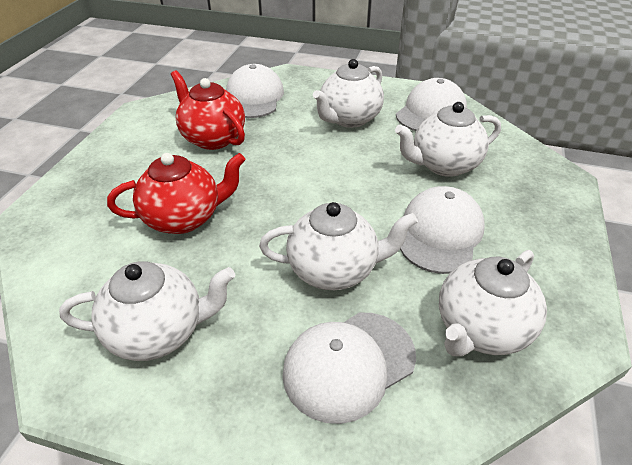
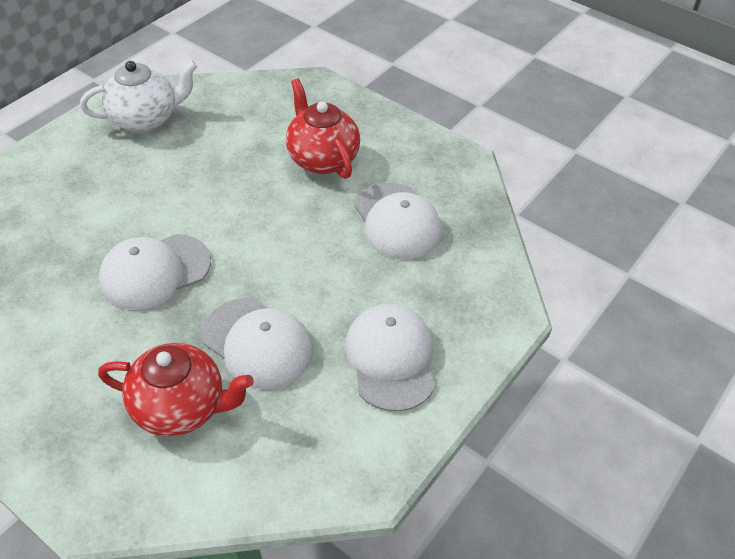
white teapot: [59,261,235,361] [259,202,418,290] [313,59,384,128] [395,102,501,177] [439,250,547,356] = 5 -> [80,60,198,132] = 1

